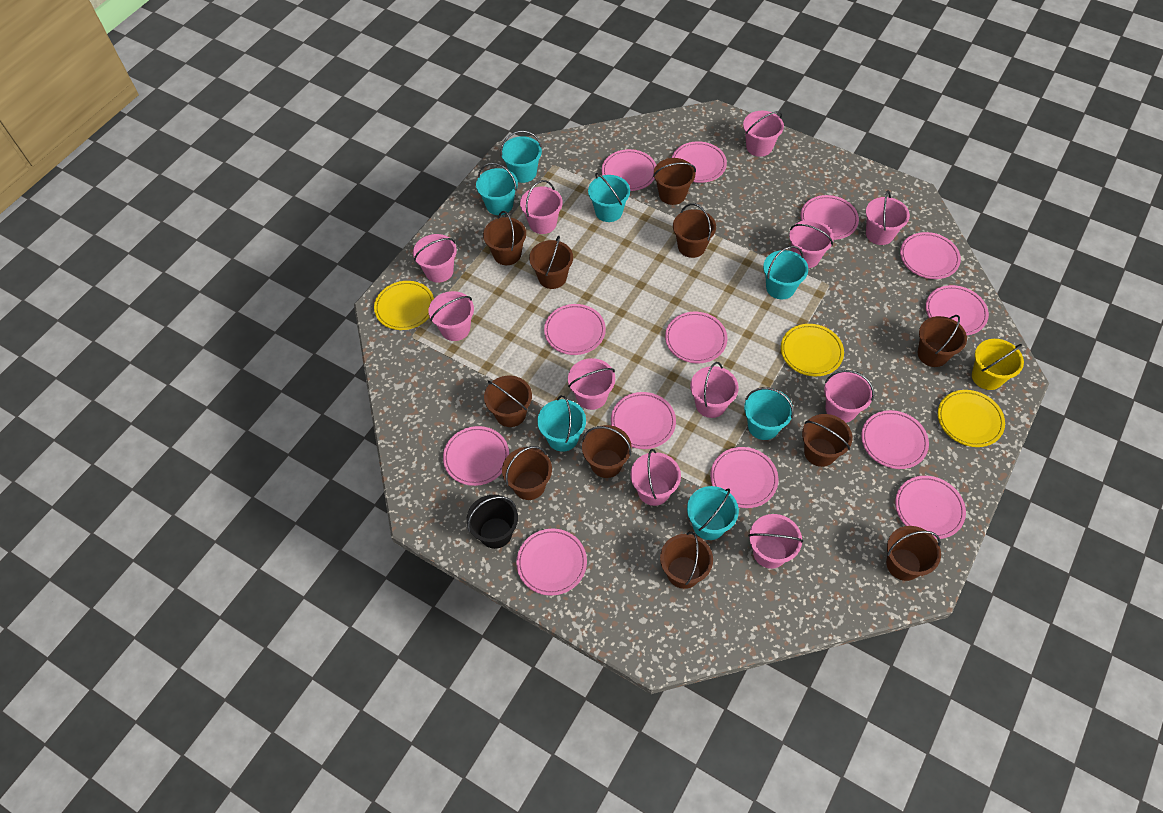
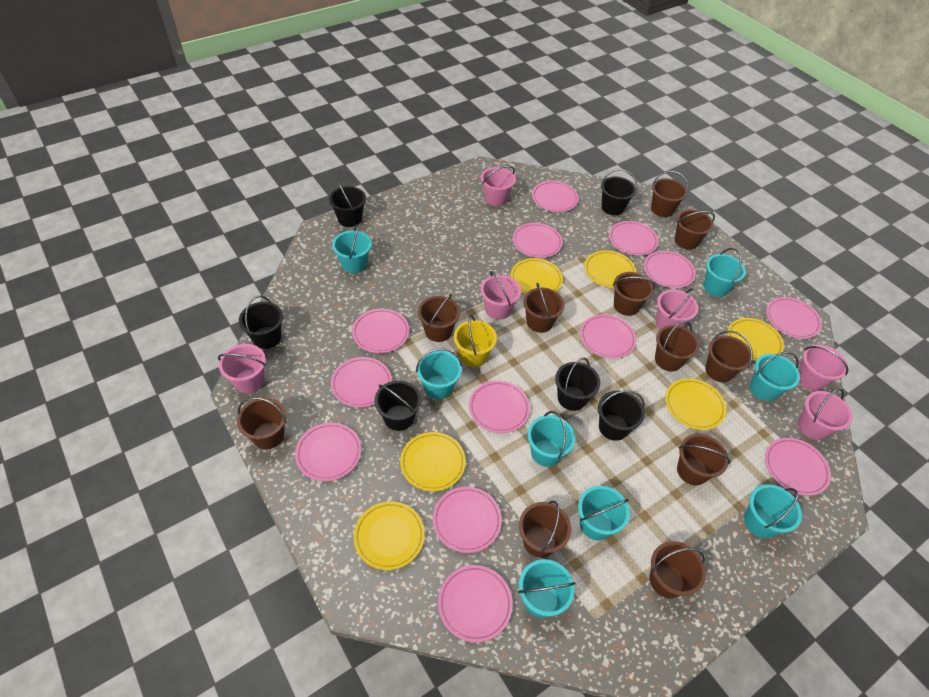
black bucket: [467,495,518,549] = 1 -> [239,295,283,349] [329,181,366,227] [374,380,421,431] [555,358,600,411] [598,390,645,441] [601,169,637,216] = 6
pink bucket: [413,234,457,283] [428,291,474,341] [520,180,563,234] [568,358,615,410] [630,449,681,506] [690,362,739,418] [743,111,784,157] [748,514,803,569] [789,220,834,268] [824,370,874,423] [866,190,910,245] = 11 -> [218,344,266,393] [481,166,516,206] [481,271,521,320] [656,288,699,329] [798,389,853,440] [799,344,848,391] = 6
turquoise bucket: [476,163,518,215] [500,130,542,183] [537,395,586,452] [588,173,630,222] [687,486,739,540] [744,387,794,440] [763,246,808,299] = 7 -> [332,224,372,274] [416,349,462,400] [518,559,575,618] [527,411,575,467] [578,486,630,540] [704,248,746,297] [744,484,802,538] [750,352,800,401] = 8
yellow plate: [374,281,434,330] [781,324,844,376] [938,390,1005,447] = 3 -> [354,501,425,570] [400,432,466,491] [510,258,563,294] [585,250,636,288] [665,379,726,430] [727,318,784,361] = 6

